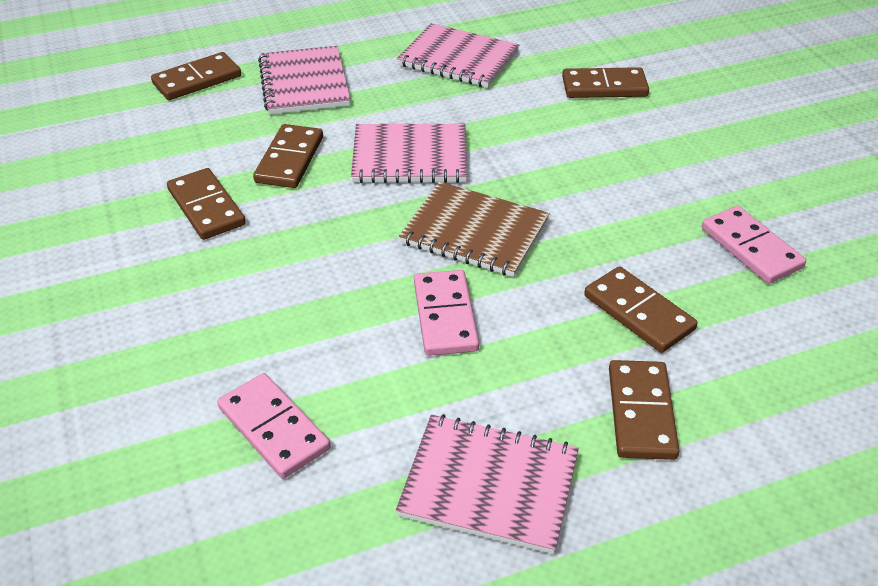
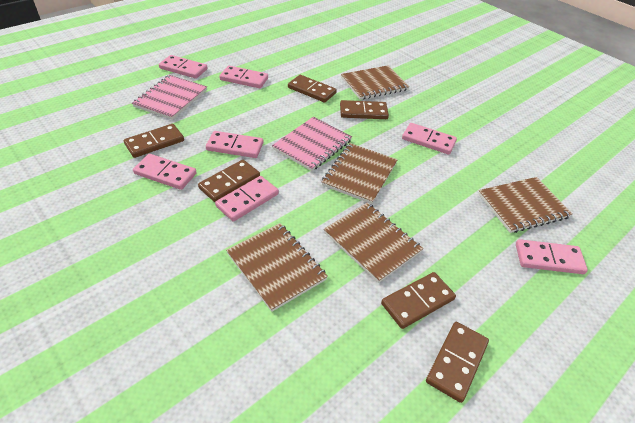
brown notebook: [399,182,550,277] = 1 -> [226,223,328,312] [322,143,398,204] [324,203,423,283] [341,65,410,100] [478,177,572,233] = 5
pink domino: [217,373,331,479] [414,270,479,356] [702,206,806,284] = 3 -> [133,154,197,190] [159,55,208,79] [206,131,263,158] [215,176,279,222] [219,65,268,88] [402,123,457,155] [516,239,588,274] = 7
pink notebook: [258,46,350,114] [351,124,468,183] [396,414,579,554] [397,23,519,88] = 4 -> [132,75,207,120] [272,117,352,171] = 2

